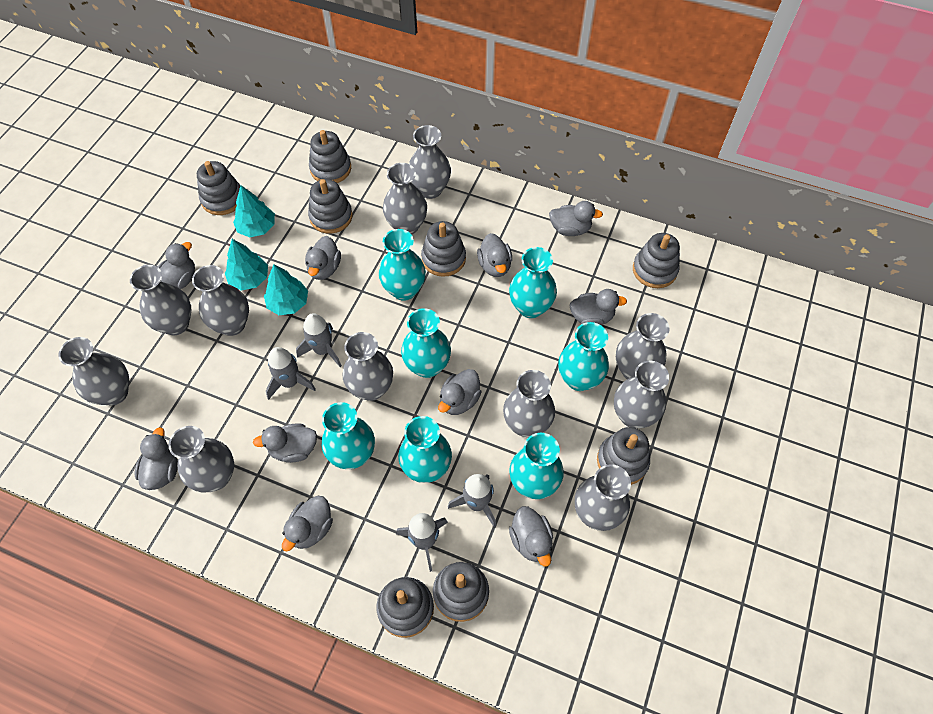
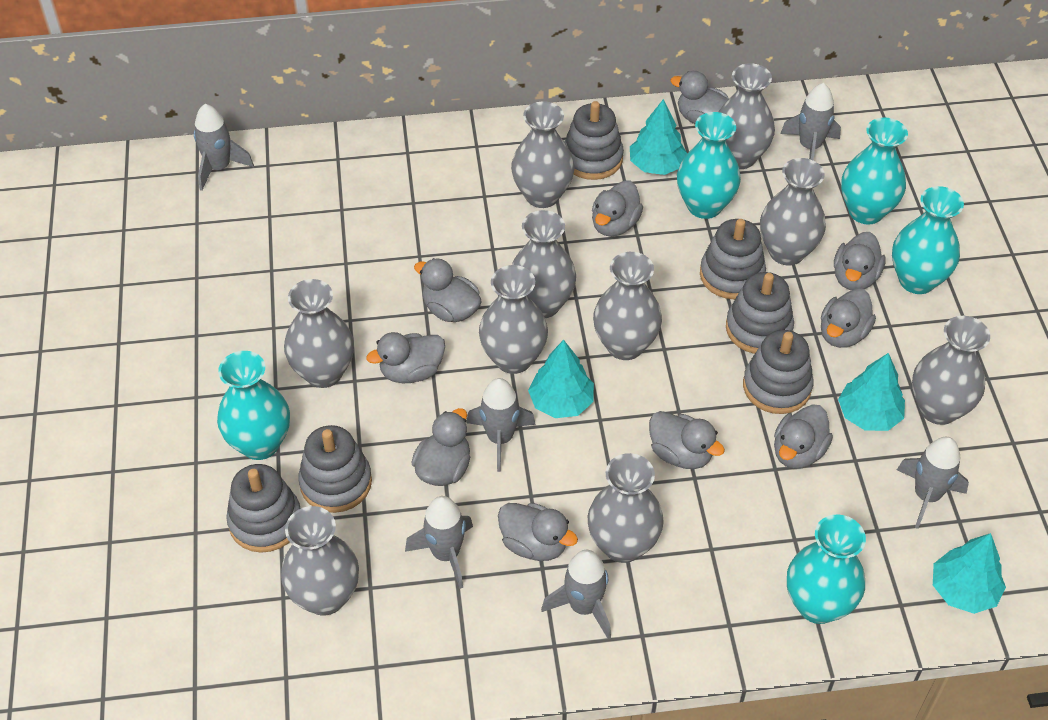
grey rocket: [266,347,316,400] [296,313,342,367] [396,513,448,572] [448,474,496,528] = 4 -> [194,104,254,191] [405,496,473,589] [466,378,536,472] [541,550,611,639] [780,83,841,160] [897,437,969,529] = 6
grey stacking toy: [197,161,240,215] [308,179,353,233] [309,130,351,183] [377,577,434,638] [421,221,466,277] [433,562,489,622] [597,427,650,485] [633,233,680,288] = 8 -> [226,464,301,553] [298,425,372,513] [565,101,624,180] [700,219,766,299] [726,272,794,354] [743,330,814,414] = 6
grey vase: [58,337,129,406] [130,265,191,335] [169,426,234,493] [192,265,249,336] [342,332,393,401] [383,163,427,235] [409,125,451,199] [503,370,555,437] [575,464,631,531] [614,361,669,428] [616,313,670,379] = 11 -> [281,506,359,616] [284,279,354,388] [479,265,548,374] [511,101,575,208] [512,210,576,318] [588,453,664,563] [593,252,662,360] [718,63,775,169] [760,158,826,266] [912,316,990,425] = 10
turquoise tree: [225,239,268,291] [233,185,275,237] [264,264,308,315] = 3 -> [528,340,594,418] [630,99,687,175] [838,353,905,431] [933,533,1006,614] = 4
turquoise vase: [322,402,375,469] [379,229,426,301] [398,416,452,483] [401,308,451,378] [509,247,557,318] [509,433,564,499] [558,322,609,391] = 7 -> [217,351,290,460] [677,112,741,219] [787,515,866,624] [841,117,908,224] [892,186,964,294] = 5

